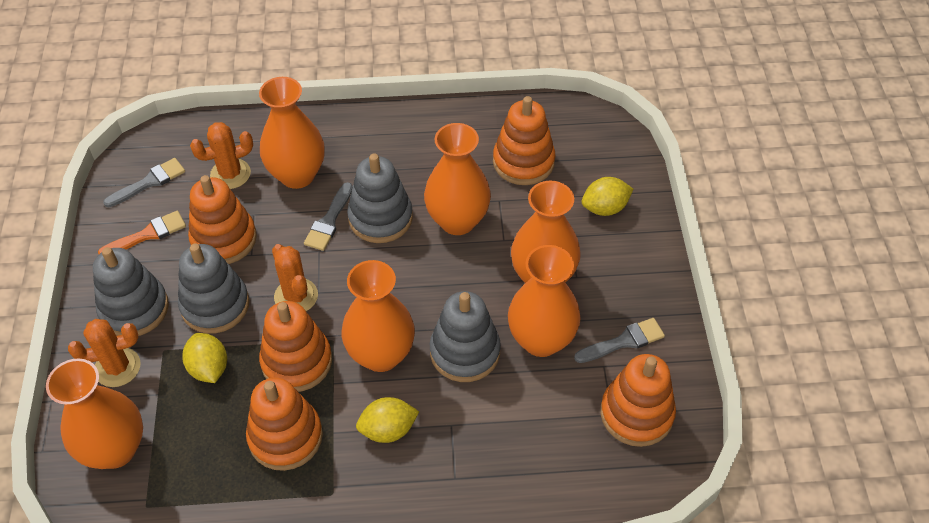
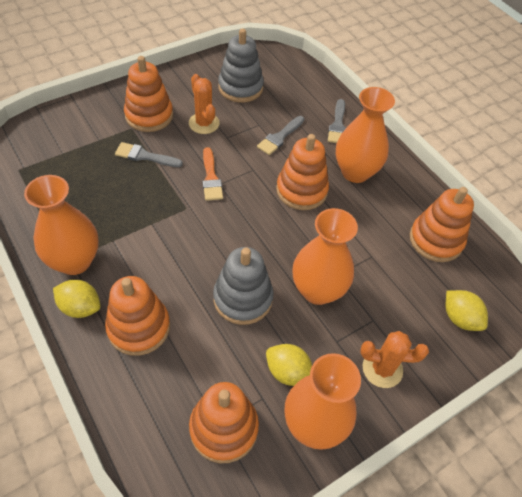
grey stacking toy: [93,247,169,336] [178,243,249,334] [347,153,413,243] [430,291,501,382] = 4 -> [213,247,274,325] [218,28,264,102] = 2
orange cactus: [68,319,140,387] [190,122,253,189] [272,244,318,311] = 3 -> [189,74,220,134] [360,331,429,388] = 2
orange vase: [46,358,143,469] [259,77,325,189] [342,260,415,372] [424,123,491,235] [508,245,581,357] [511,181,581,283] = 6 -> [24,175,99,275] [284,353,361,450] [292,208,358,305] [336,87,395,183] = 4

